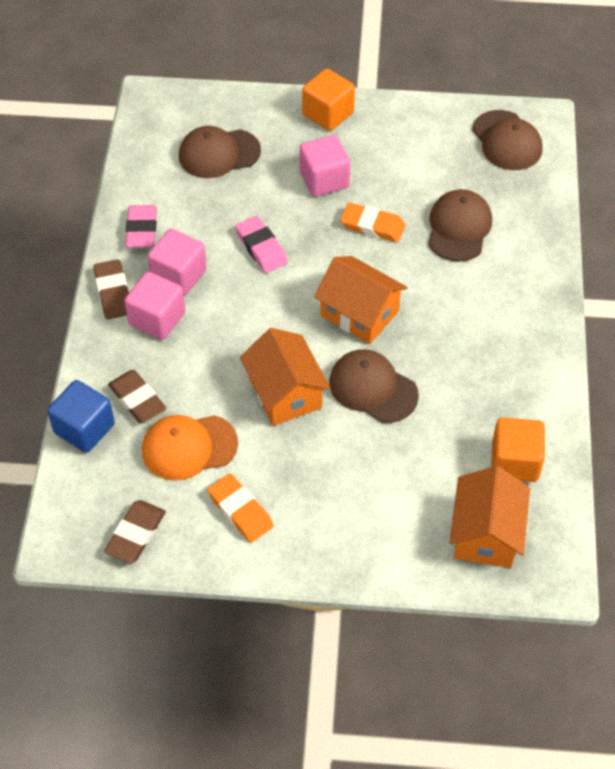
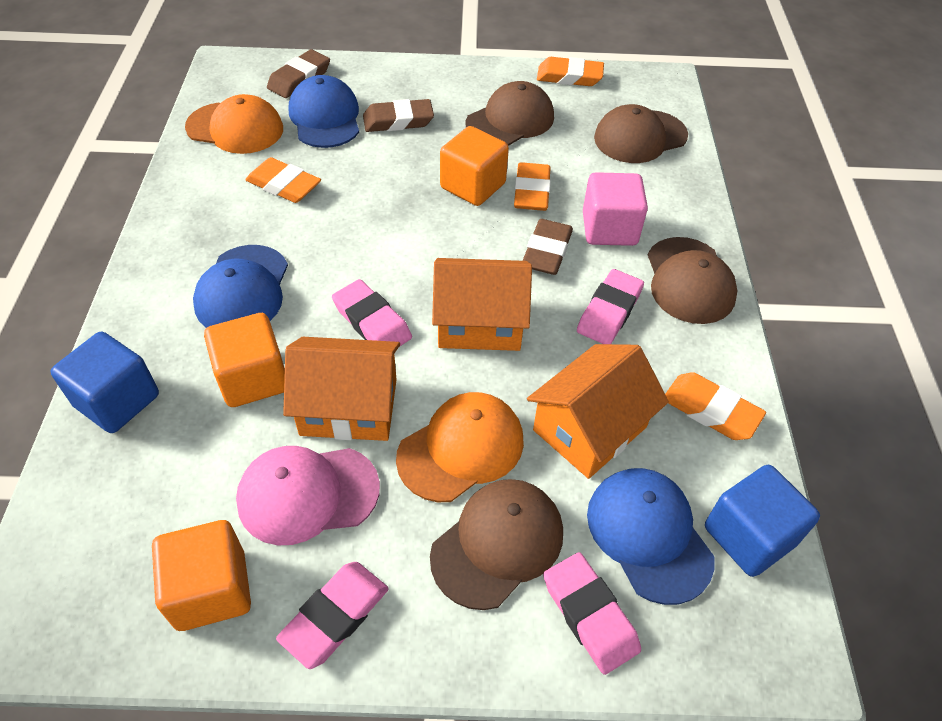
blue cap: none = 0 -> [193,245,288,328] [289,75,359,148] [587,468,715,605] = 3
blue cube: [47,380,115,453] = 1 -> [51,332,159,433] [705,465,820,577] = 2
orange cap: [142,415,238,481] = 1 -> [185,94,283,154] [396,392,524,502] = 2
orange cube: [302,69,355,131] [491,418,545,482] = 2 -> [152,520,251,631] [204,313,285,407] [440,126,509,206] = 3
orange eraser: [207,473,274,543] [340,202,405,242] = 2 -> [245,157,321,203] [514,162,551,211] [537,57,604,86] [665,372,766,440] = 4
pink cap: none = 0 -> [236,446,380,545] = 1
pink cube: [124,272,185,340] [147,229,207,295] [299,135,350,197] = 3 -> [583,172,648,246] = 1
pink eraser: [126,205,157,248] [235,216,288,273] = 2 -> [276,562,389,669] [332,279,412,347] [543,552,641,675] [577,269,644,344] = 4

